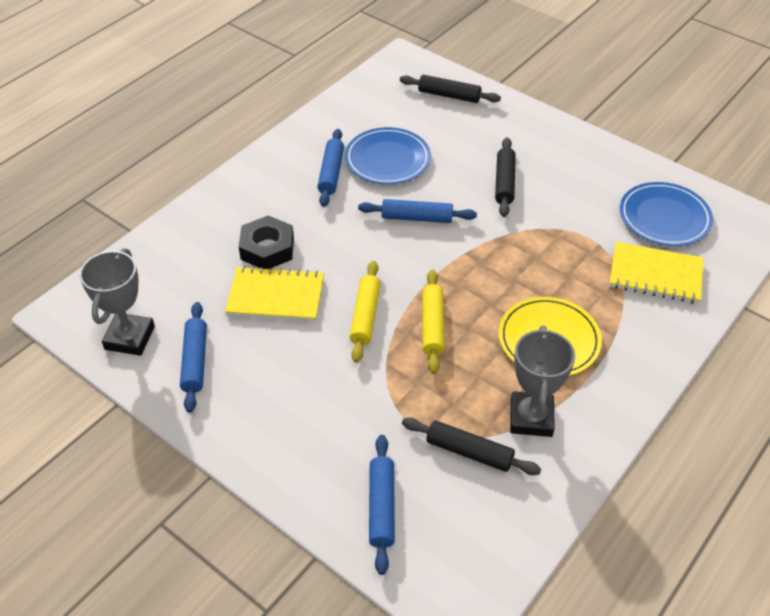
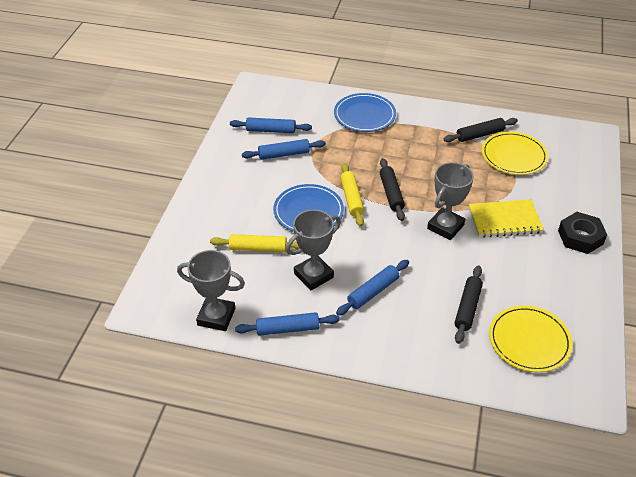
grey trophy: [79,248,155,356] [510,325,575,437] = 2 -> [177,250,245,331] [286,210,341,290] [427,162,474,240] = 3
yellow notebook: [225,266,324,322] [609,242,704,304] = 2 -> [469,199,544,238] = 1
yellow plate: [498,297,602,376] = 1 -> [482,132,548,175] [489,305,572,372] = 2

